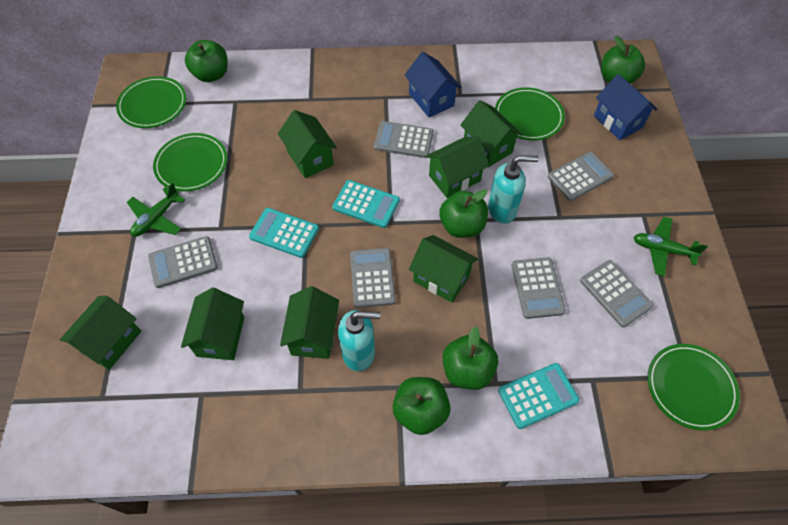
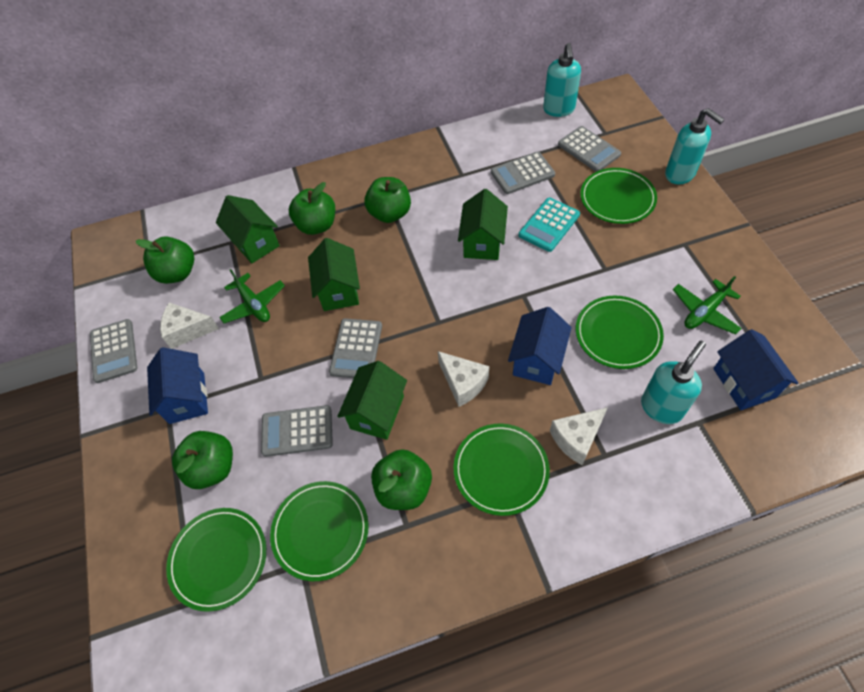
blue house: [405,52,462,117] [594,74,657,140] = 2 -> [147,347,208,424] [508,307,572,385] [713,329,799,410] = 3
green house: [60,295,141,370] [181,288,244,360] [278,110,337,178] [280,286,339,359] [409,235,478,303] [425,136,489,198] [461,100,522,167] = 7 -> [216,195,280,263] [308,238,360,311] [337,361,407,440] [458,189,508,260] = 4
green plate: [116,76,186,128] [153,133,227,192] [495,87,565,141] [647,344,740,431] = 4 -> [166,508,266,612] [270,481,369,581] [454,424,550,516] [576,296,664,369] [580,168,657,224] = 5
grey calculator: [148,236,218,288] [350,248,396,308] [374,121,434,158] [512,257,566,319] [548,151,614,201] [580,260,653,327] = 6 -> [90,319,137,383] [261,405,333,457] [329,318,382,378] [491,152,555,194] [558,126,621,172] = 5
turquoise calculator: [249,208,319,258] [332,180,400,228] [498,363,580,429] = 3 -> [519,198,580,252] = 1
turquoise soap dispenser: [338,310,380,371] [488,155,539,224] = 2 -> [543,43,581,117] [641,341,706,424] [665,108,725,185] = 3
white cheese: none = 0 -> [160,302,219,349] [438,351,489,407] [550,407,608,465] = 3

